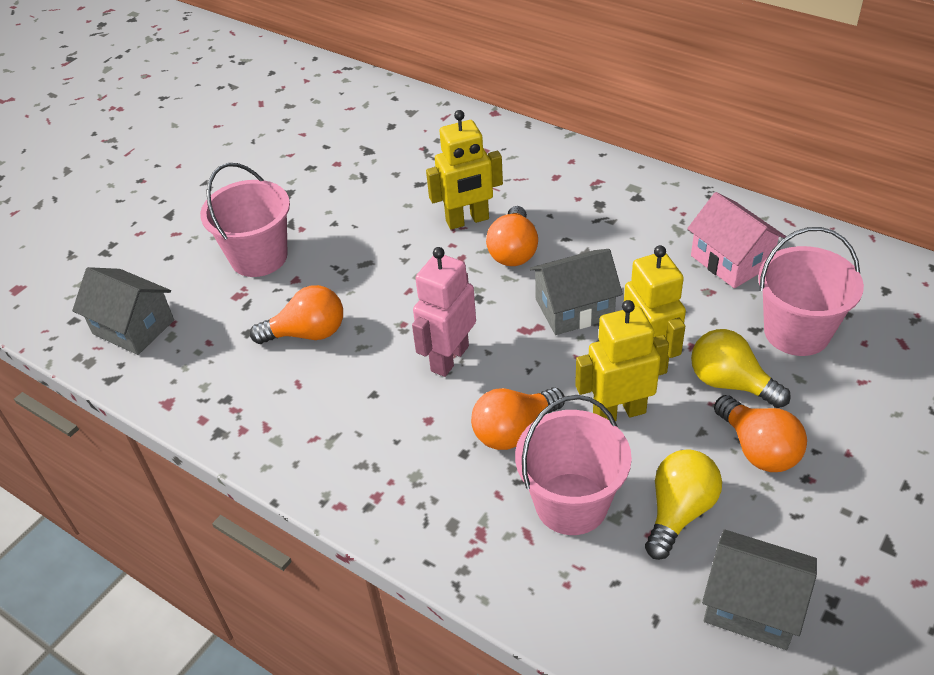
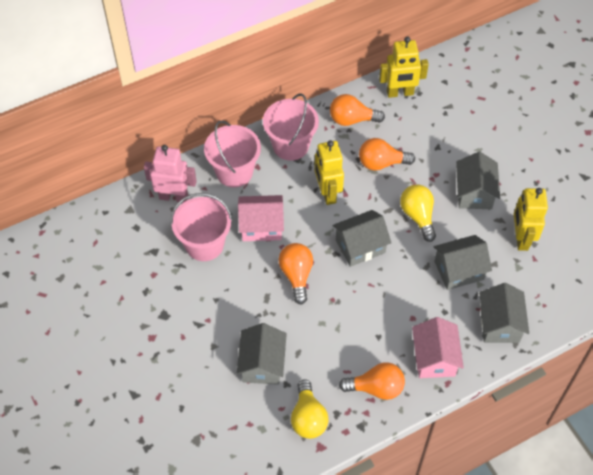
grey house: [72,267,174,355] [529,249,623,335] [702,529,817,650] = 3 -> [237,323,287,385] [333,210,391,267] [434,235,492,290] [456,152,500,209] [479,283,529,343] = 5
pink house: [687,192,786,288] = 1 -> [238,195,284,241] [412,317,464,378] = 2

